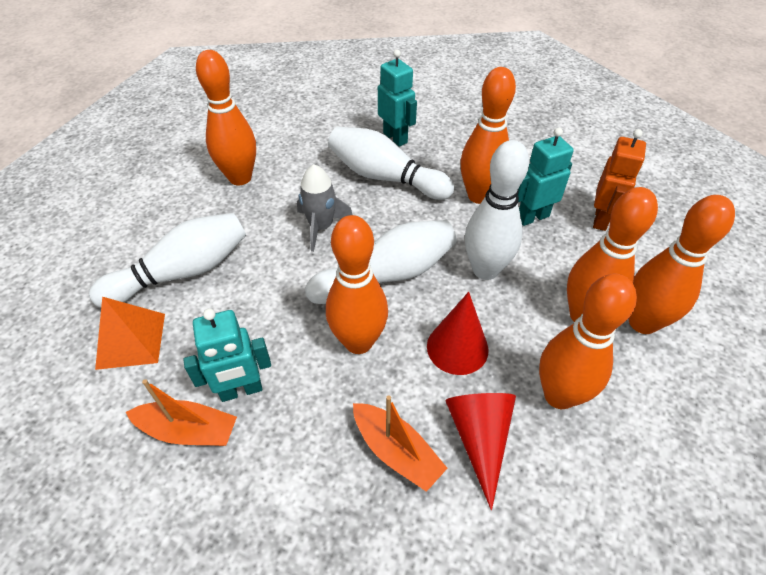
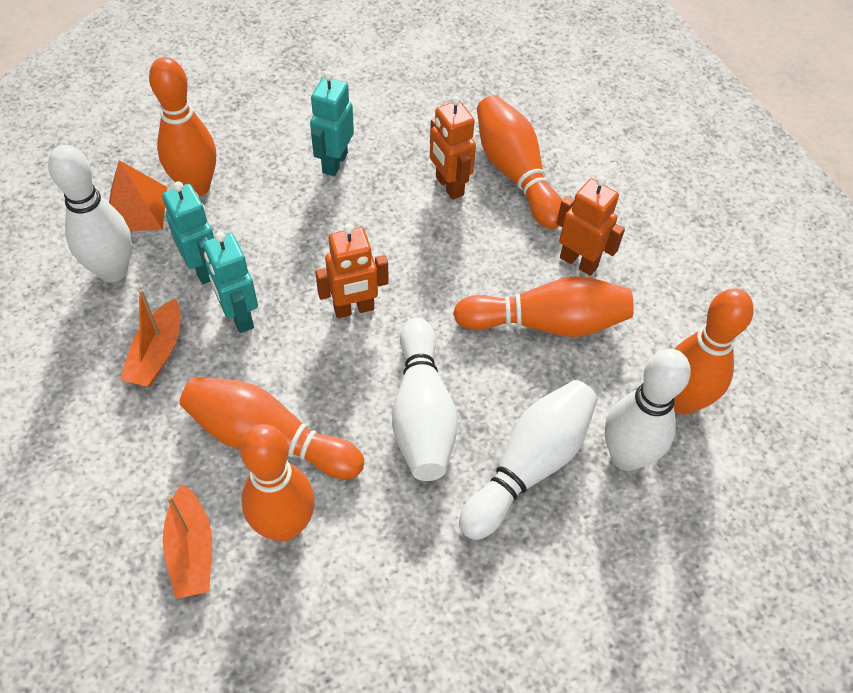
grey rocket: [297,164,353,252] = 1 -> none = 0
orange robot: [593,129,646,231] = 1 -> [315,224,388,318] [430,96,476,200] [556,176,625,276] = 3
red cone: [427,292,489,375] [445,393,516,510] = 2 -> none = 0

